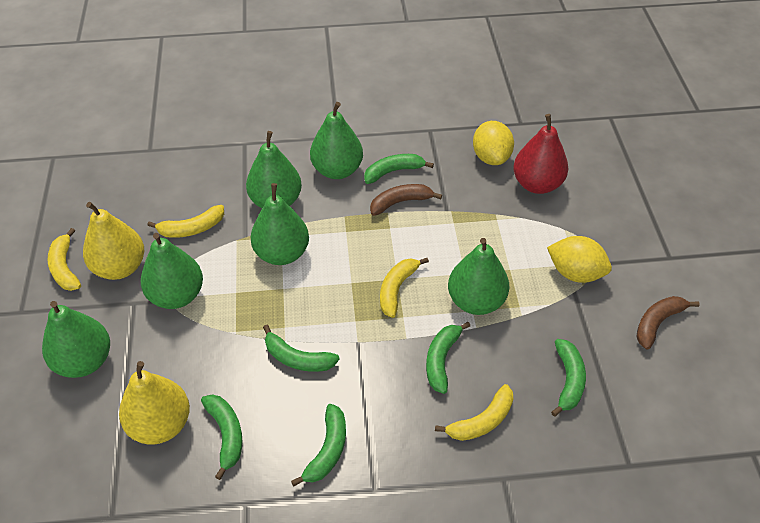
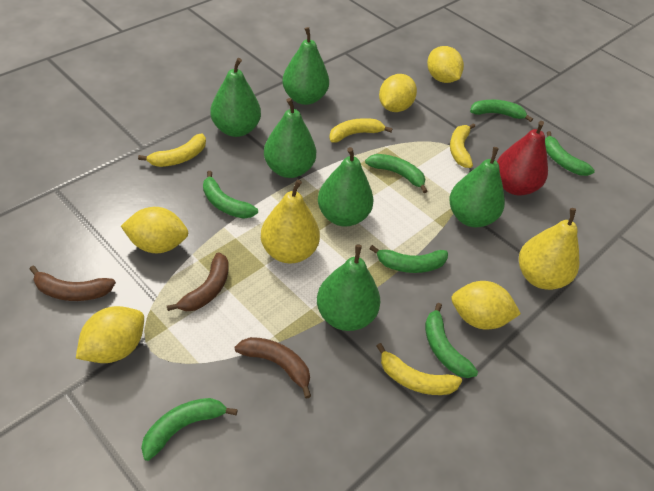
brown banana: [370,184,442,216] [636,296,700,349] = 2 -> [29,266,116,301] [167,252,229,312] [235,337,311,399] = 3
green banana: [201,394,243,480] [263,325,340,372] [291,404,346,486] [364,154,434,184] [426,322,470,394] [551,339,586,417] = 6 -> [141,398,238,461] [203,171,258,219] [365,154,427,193] [370,245,448,273] [425,303,478,378] [470,100,533,122] [545,131,595,176] = 7
yellow lemon: [473,121,514,165] [547,236,612,283] = 2 -> [76,306,144,363] [121,207,188,253] [379,74,417,112] [427,46,464,83] [451,281,521,330] = 5

